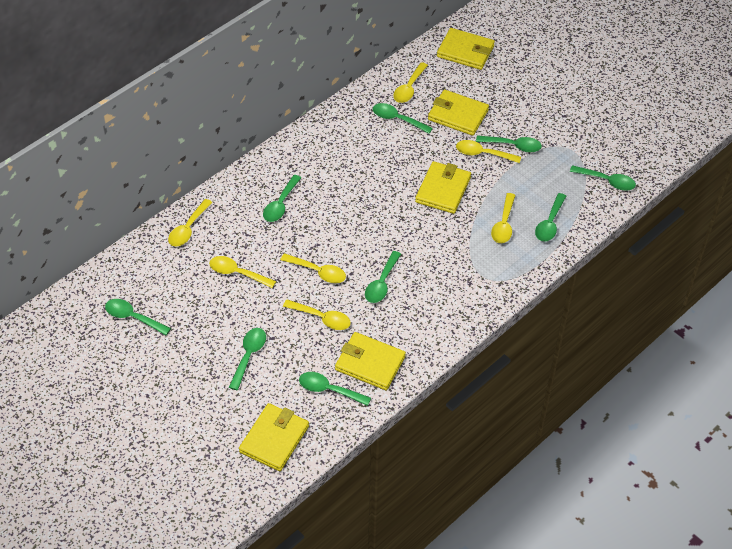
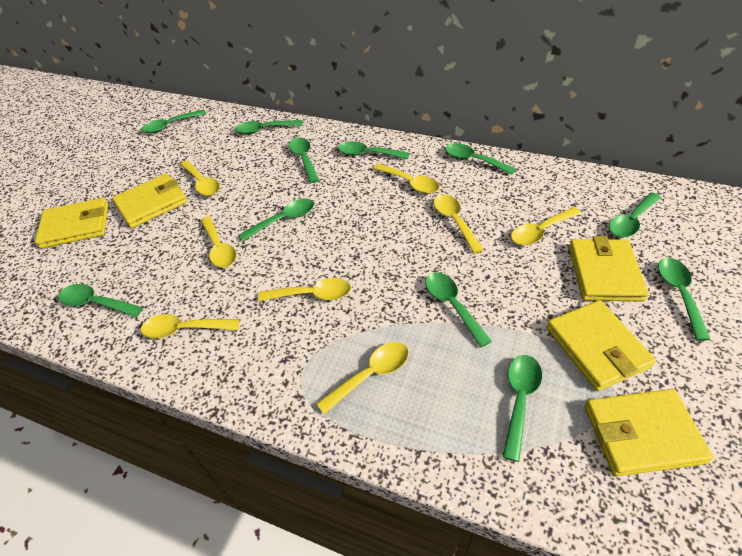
green spoon: [105,299,171,335] [229,328,266,390] [263,175,301,222] [299,372,371,406] [365,251,401,303] [373,103,433,134] [476,135,542,152] [535,193,566,242] [570,165,636,191] = 9 -> [59,284,143,317] [141,110,206,133] [235,120,303,134] [239,199,314,241] [289,137,319,183] [338,141,410,159] [425,272,492,347] [445,143,516,175] [503,355,542,462] [609,192,661,237] [658,258,711,341] = 11
yellow spoon: [168,199,212,247] [209,256,276,288] [280,253,346,283] [283,299,351,330] [393,62,428,103] [456,140,521,163] [491,193,516,243] = 7 -> [141,314,240,338] [180,160,220,196] [200,216,236,268] [258,278,351,301] [316,342,409,414] [373,164,440,194] [434,194,484,253] [511,207,581,245] = 8

